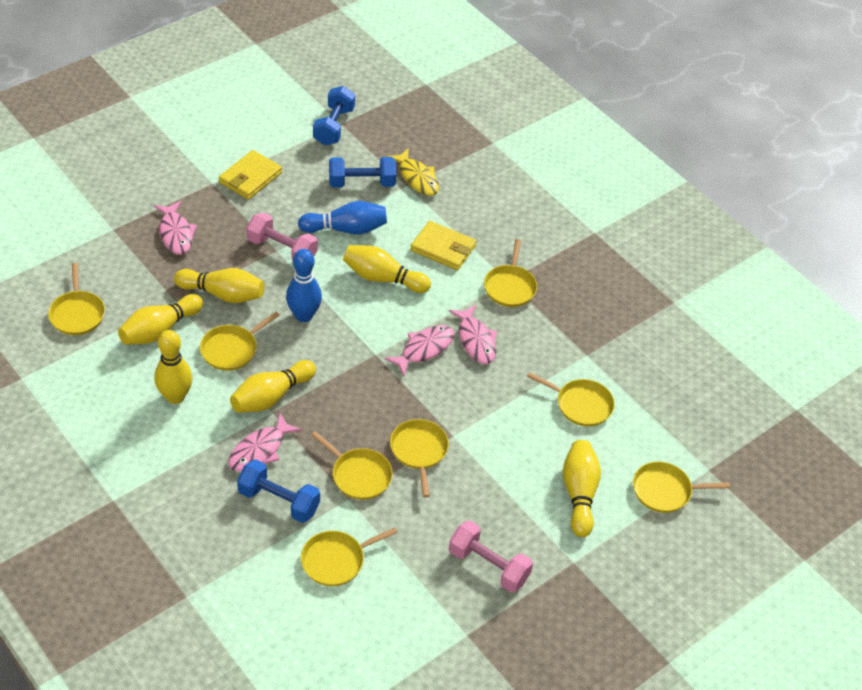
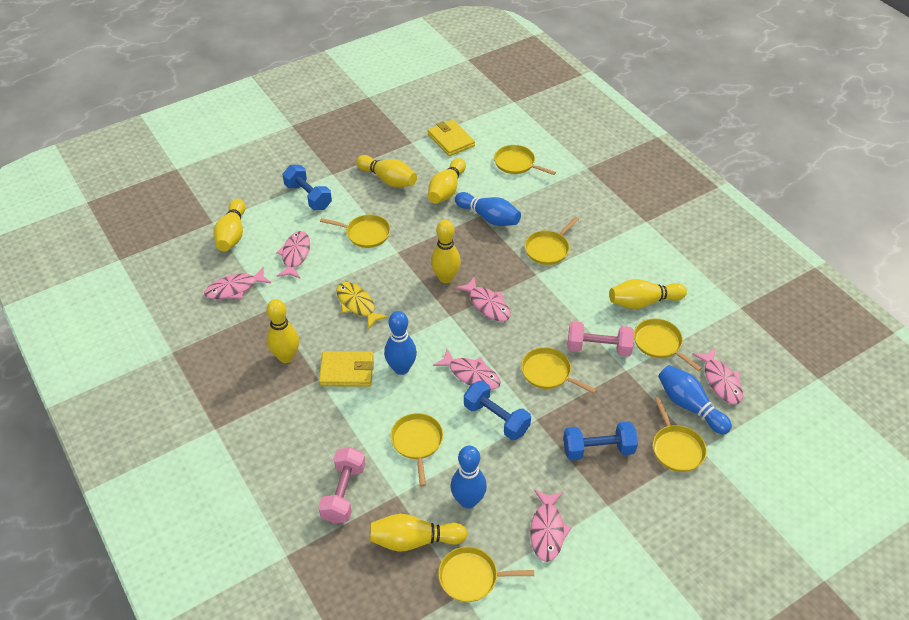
blue bowling pin: [286,249,322,322] [298,201,387,235] = 2 -> [384,311,417,375] [451,446,487,509] [455,192,521,226] [658,365,732,434] = 4
pink fish: [154,201,197,255] [228,413,302,472] [384,325,454,376] [449,305,497,364] = 4 -> [204,267,271,299] [276,231,310,278] [433,349,501,390] [456,276,511,322] [530,490,572,562] [692,348,743,404] = 6
yellow bowling pin: [118,294,203,345] [154,330,193,404] [174,268,265,303] [230,360,316,413] [343,245,431,293] [563,440,601,537] = 6 -> [213,199,245,251] [266,299,299,363] [356,155,417,187] [370,514,467,552] [428,158,466,204] [431,220,461,283] [609,279,687,309] = 7

